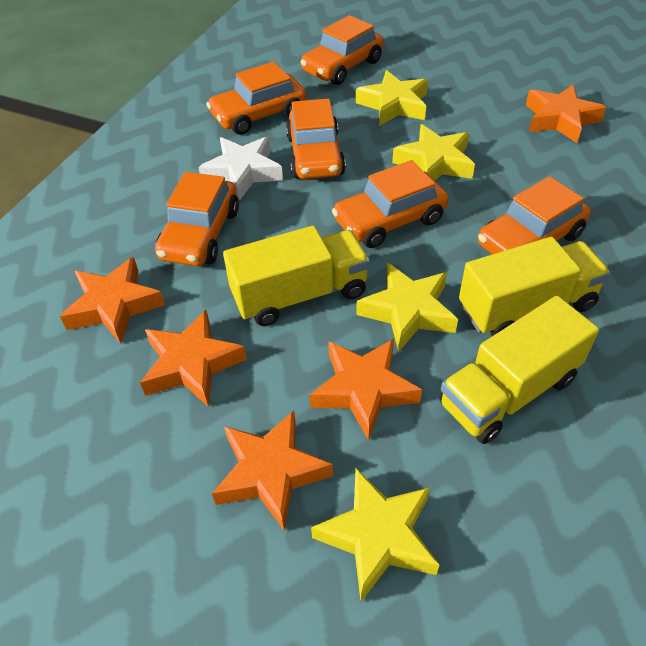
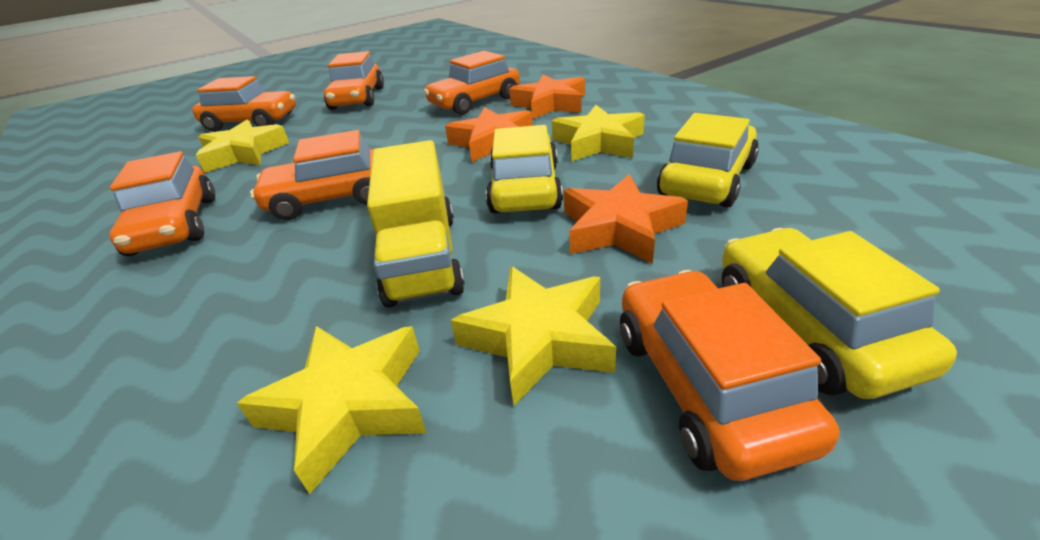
orange star: [60,257,165,344] [140,310,247,407] [212,411,333,530] [310,339,422,441] [526,85,606,143] = 5 -> [445,107,533,162] [509,74,585,119] [564,174,688,264] = 3
white star: [198,137,283,201] = 1 -> none = 0
yellow car: none = 0 -> [486,125,563,214] [657,113,759,208] [722,228,957,399] = 3
yellow truck: [223,225,370,326] [440,296,599,444] [459,237,611,336] = 3 -> [367,140,465,308] = 1

